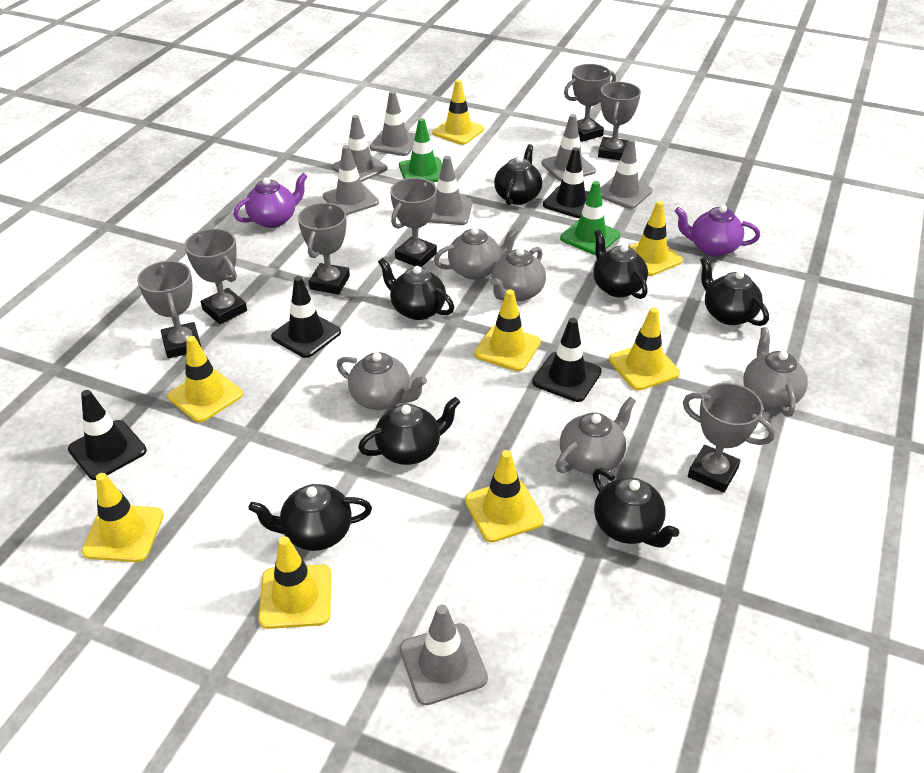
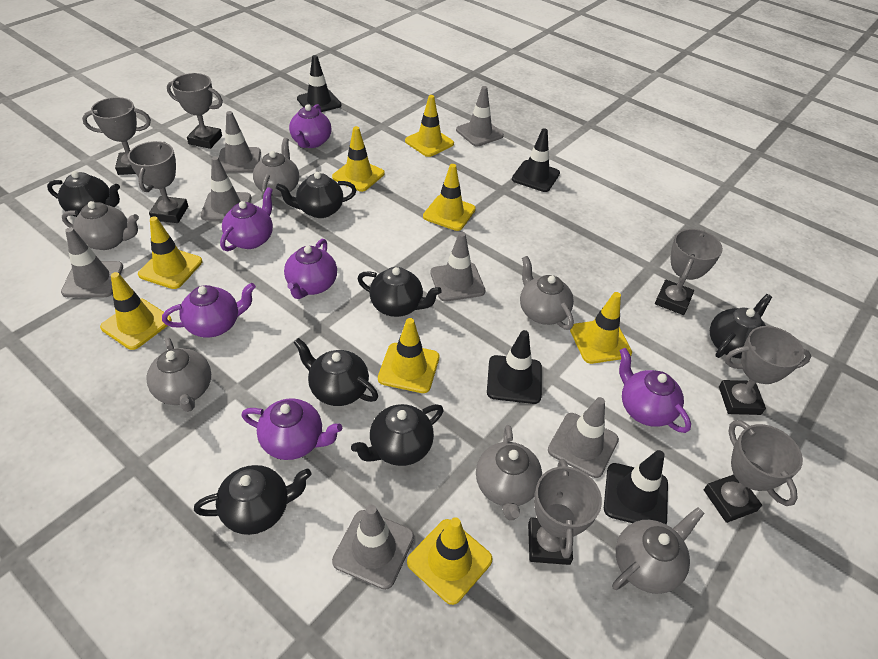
green traffic cone: [399,118,442,182] [560,181,620,255] = 2 -> none = 0
grey teapot: [337,352,427,410] [434,227,519,280] [491,247,546,301] [555,397,636,474] [743,327,808,417] = 5 -> [62,201,139,250] [146,337,211,412] [253,138,299,197] [476,425,542,520] [520,256,574,330] [612,507,705,594] = 6
purple teapot: [234,173,307,228] [675,205,760,257] = 2 -> [162,283,256,337] [220,187,273,251] [242,398,342,460] [284,239,337,299] [289,104,331,148] [619,348,691,433] = 6

